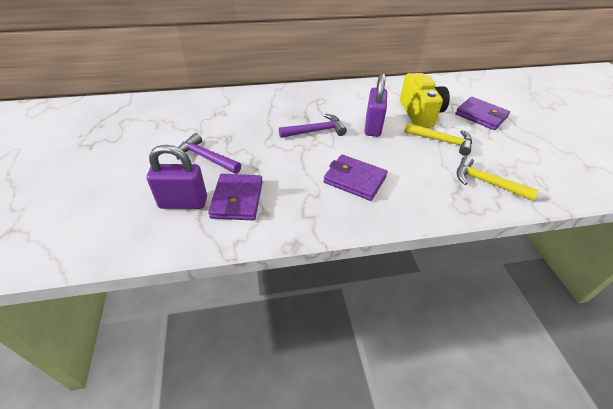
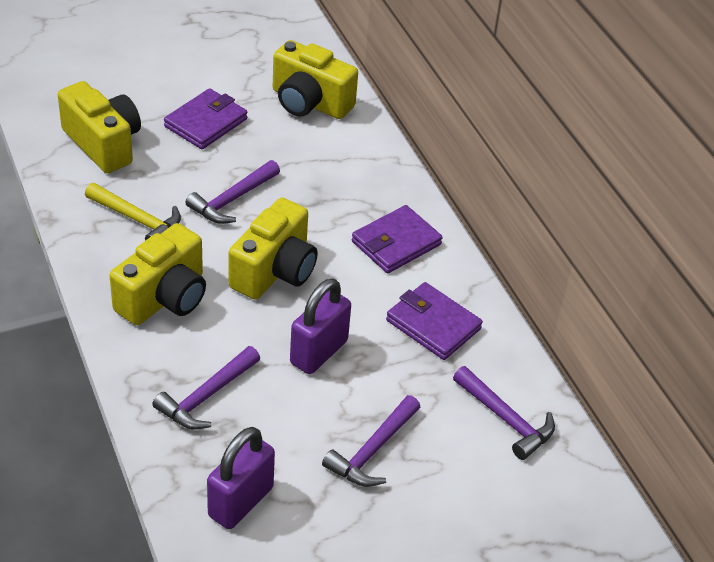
purple hammer: [176,133,241,174] [279,114,347,138] = 2 -> [152,346,260,429] [185,160,280,224] [322,395,420,487] [453,366,555,460] = 4
yellow camera: [400,73,450,128] = 1 -> [58,81,141,173] [110,223,206,325] [229,198,318,300] [273,40,358,119] = 4
yellow hammer: [404,123,472,156] [457,156,539,201] = 2 -> [85,183,181,241] = 1

